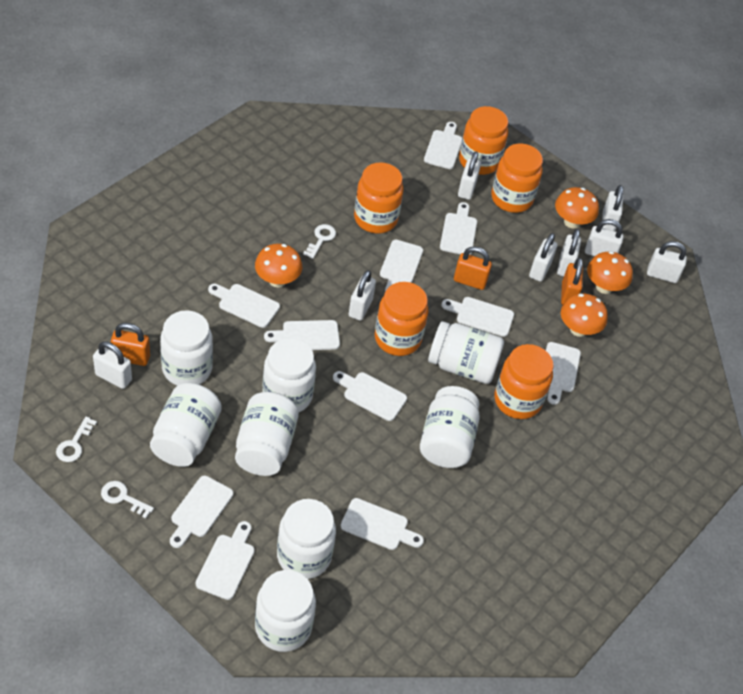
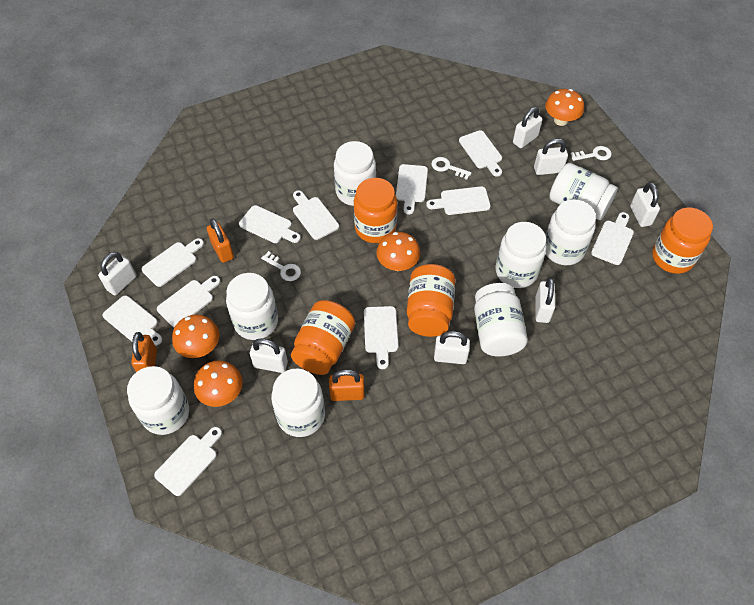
orange jar: [354,162,404,234] [375,282,429,356] [459,106,508,175] [491,144,543,213] [494,344,554,419] = 5 -> [291,300,355,375] [354,178,397,243] [407,264,455,337] [652,208,713,274] = 4
white padlock: [93,341,132,389] [349,270,376,321] [458,152,481,200] [529,233,558,282] [557,229,581,277] [585,219,624,256] [602,185,623,231] [647,241,687,283] = 8 -> [98,252,136,295] [250,338,288,373] [434,331,470,364] [513,107,542,148] [534,139,568,175] [535,278,555,323] [630,182,660,227] = 7

